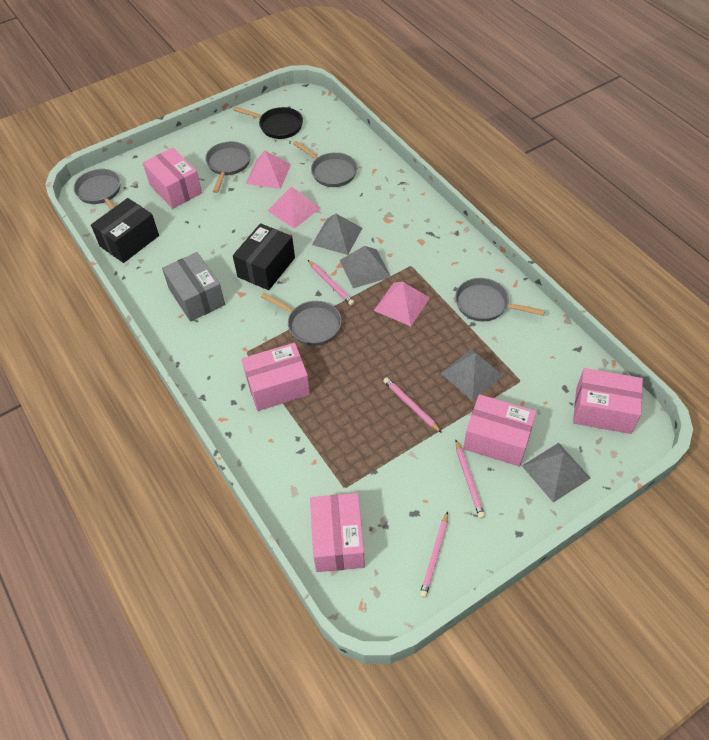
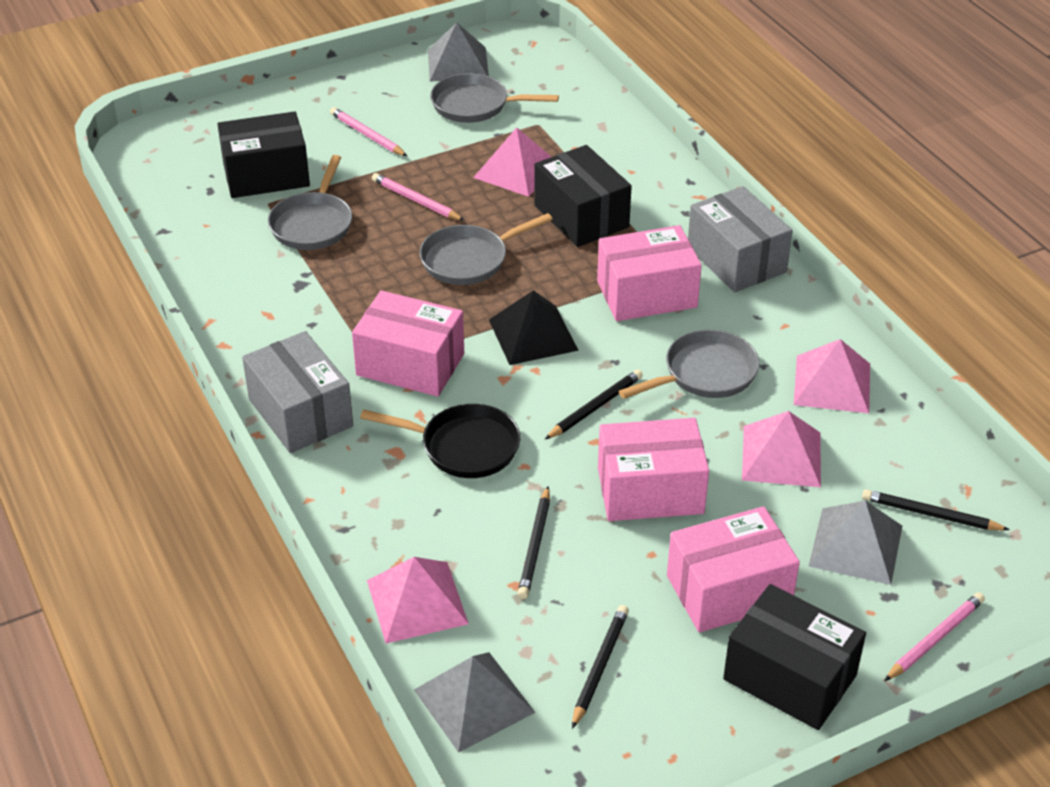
black box: [91,198,159,263] [233,223,295,290] = 2 -> [217,111,310,198] [534,145,632,247] [723,584,866,730] = 3
black pencil: none = 0 -> [517,486,550,599] [545,369,643,439] [572,605,629,729] [862,489,1010,530] = 4
black pyramid: none = 0 -> [489,290,579,365] = 1
grey box: [162,252,225,322] = 1 -> [242,331,353,453] [688,186,793,292] = 2
grey pan: [73,169,121,210] [205,141,251,193] [261,293,342,346] [293,141,357,187] [455,278,545,321] = 5 -> [268,155,352,250] [419,213,553,285] [430,73,559,123] [618,330,759,399] = 4
grey pyramid: [312,213,362,255] [340,246,391,288] [441,349,503,401] [522,443,591,503] = 4 -> [414,652,536,753] [428,22,489,81] [809,501,902,585] = 3
pink box: [143,148,202,209] [242,343,310,411] [310,493,365,572] [463,394,536,466] [573,368,643,434] = 5 -> [352,290,464,397] [597,225,702,321] [598,418,709,521] [667,506,800,632] = 4
pink pencil: [308,260,354,306] [383,377,442,433] [420,511,448,598] [456,440,485,519] = 4 -> [330,107,407,156] [372,173,465,221] [884,592,985,681] = 3
pink pyramid: [246,151,291,189] [268,186,320,229] [374,282,430,326] = 3 -> [367,557,469,643] [473,127,551,197] [742,411,821,487] [794,339,870,413] = 4

